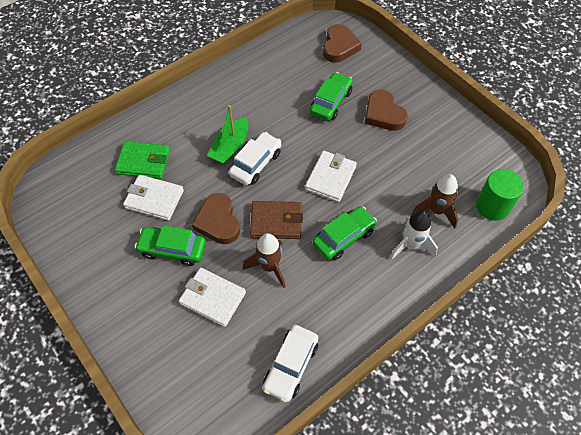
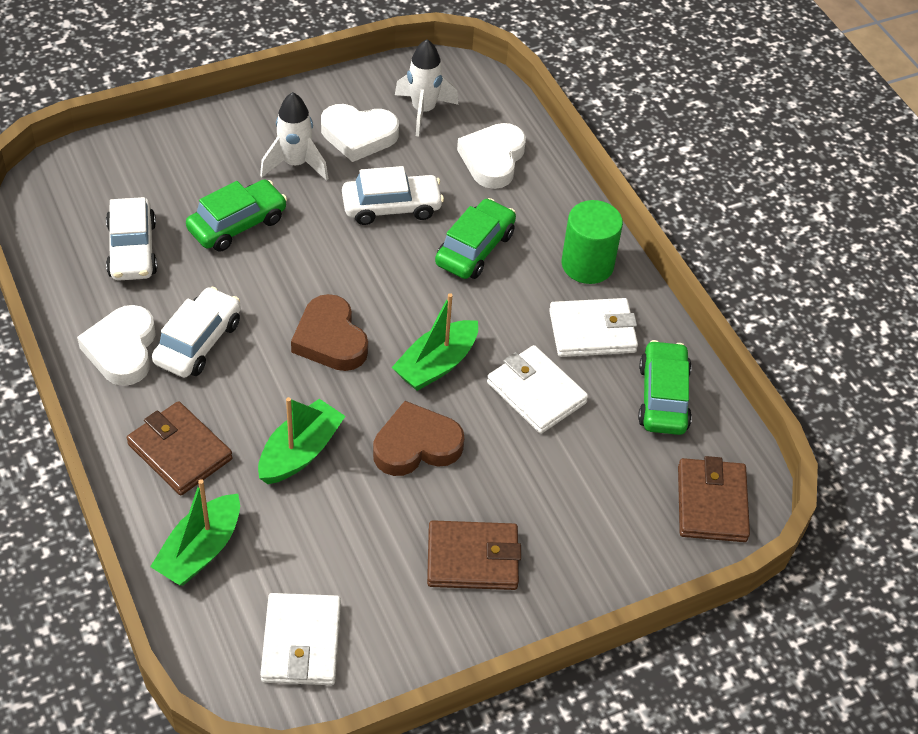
brown heart: [192,193,240,244] [323,24,362,63] [364,90,408,131] = 3 -> [291,294,368,371] [373,401,465,476] = 2
brown rocket: [243,233,286,288] [412,174,458,229] = 2 -> none = 0
brown wallet: [250,201,303,239] = 1 -> [127,401,233,495] [427,520,521,590] [678,456,750,542] = 3
green boat: [207,105,248,165] = 1 -> [150,479,240,586] [258,397,346,484] [391,293,478,391] = 3
green wallet: [115,141,170,179] = 1 -> none = 0
white car: [229,132,281,185] [263,325,318,402] = 2 -> [106,197,157,281] [152,287,241,378] [342,166,444,225] = 3
white heart: none = 0 -> [77,305,156,386] [321,104,399,162] [457,123,526,189] = 3
white rocket: [390,211,438,260] = 1 -> [260,92,329,181] [395,39,459,137] = 2

